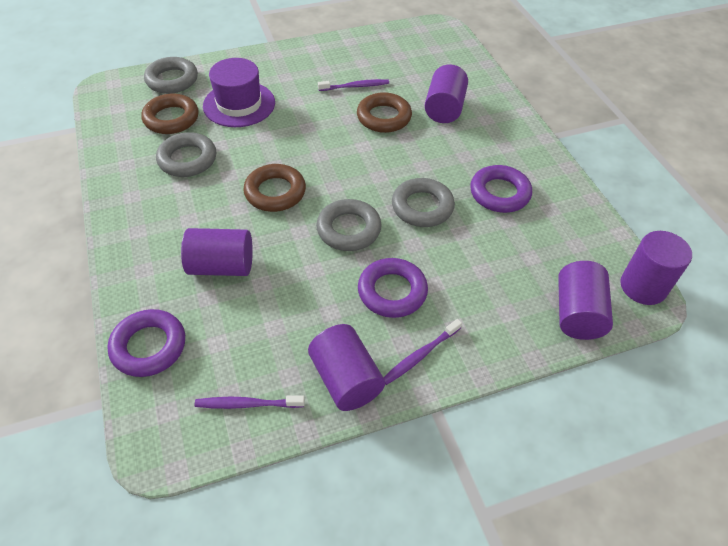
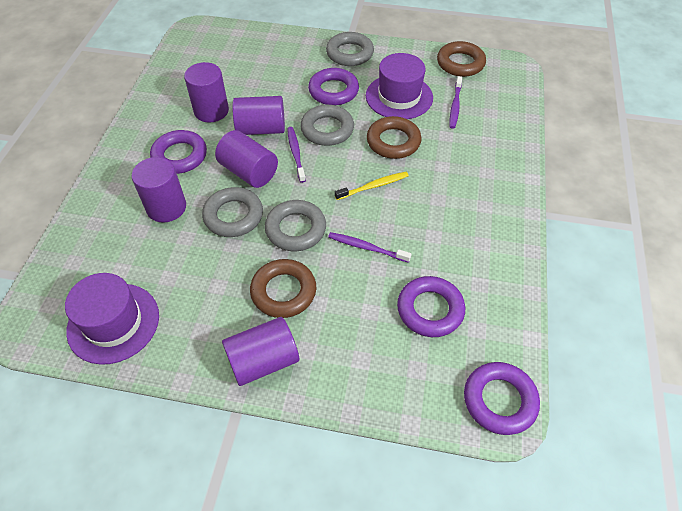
purple hat: [203,58,275,127] = 1 -> [65,273,159,365] [366,53,433,119] = 2
purple ring: [108,309,185,377] [358,258,428,318] [470,165,532,213] = 3 -> [150,130,207,174] [308,68,359,105] [397,276,465,337] [464,362,540,435] = 4
yellow toothbrush: none = 0 -> [335,172,409,200] = 1

